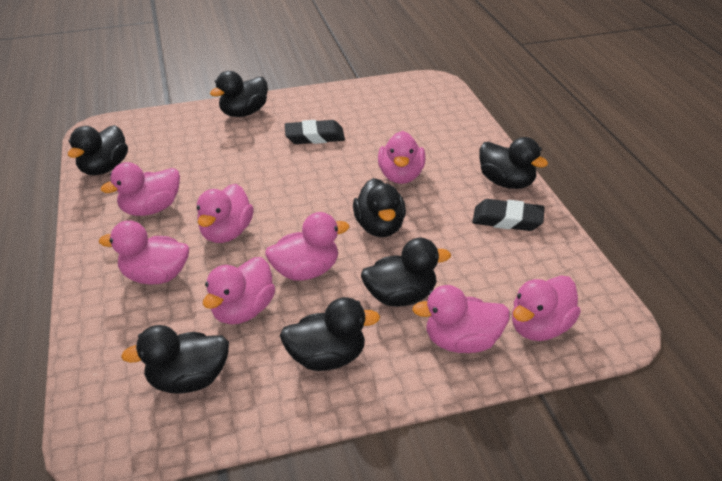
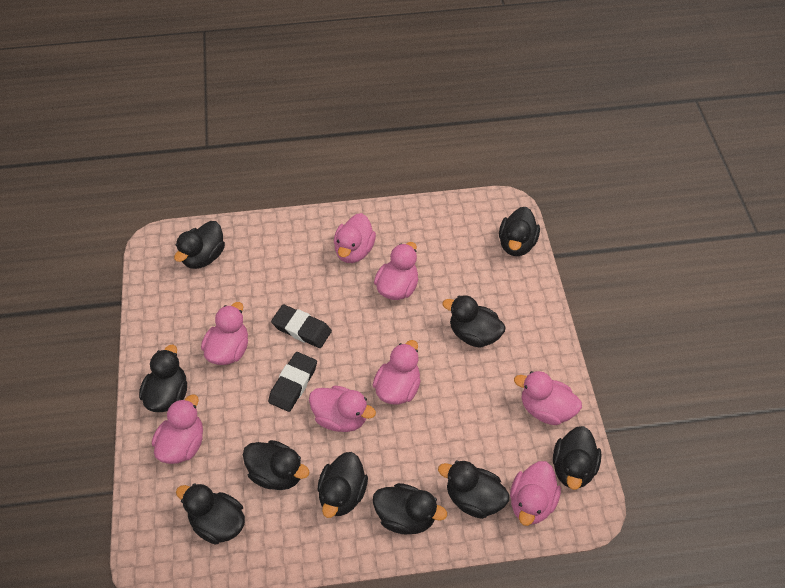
black duck: [68,125,128,175] [121,325,229,394] [210,71,267,117] [280,297,380,371] [353,178,406,237] [361,238,451,307] [479,137,548,189] = 7 -> [139,345,187,412] [174,221,225,269] [176,483,245,545] [243,440,310,490] [318,452,368,518] [373,483,447,535] [438,460,510,519] [442,295,506,348] [499,207,540,256] [553,426,602,490] = 10

